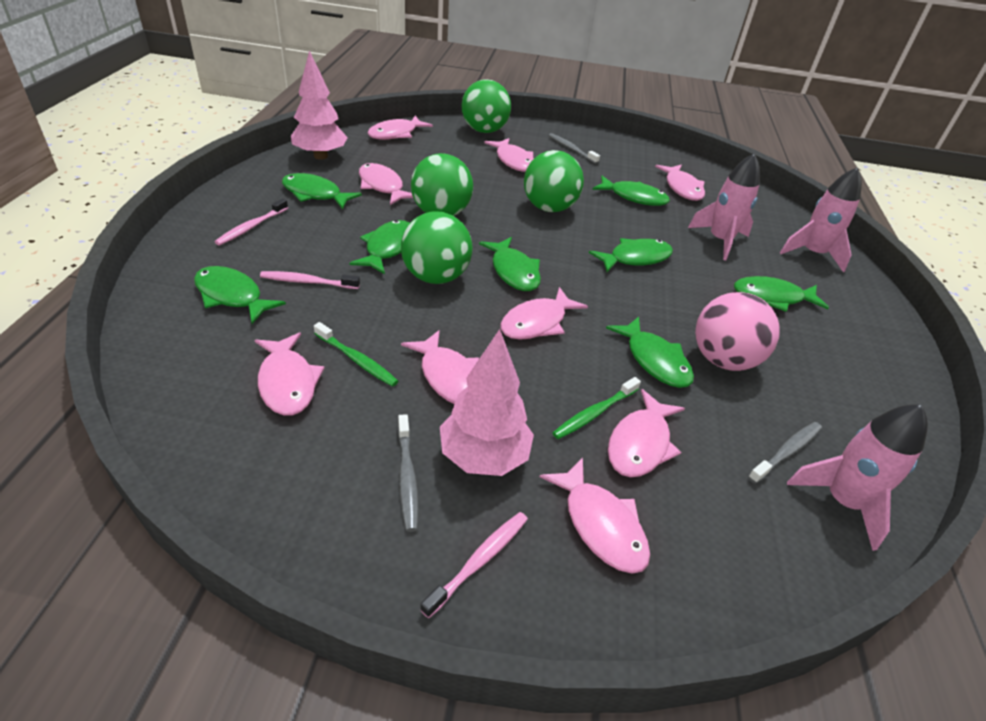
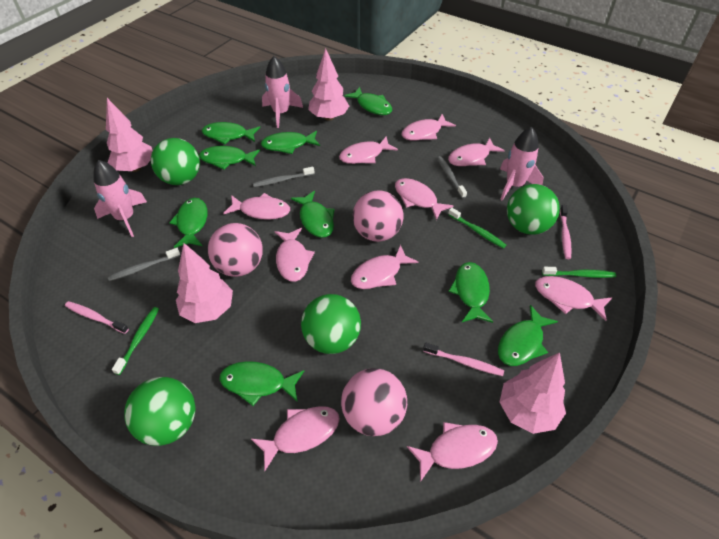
green fish: [194,266,286,324] [282,173,362,209] [350,220,409,274] [479,237,541,291] [589,238,673,272] [592,176,670,206] [606,317,694,388] [734,276,829,312] = 8 -> [169,198,207,248] [199,146,260,170] [202,122,260,144] [220,361,304,406] [261,131,320,154] [291,191,335,238] [344,87,392,115] [449,262,493,323] [498,305,558,366] = 9
green toothbrush: [314,322,398,387] [552,377,641,439] = 2 -> [112,307,159,375] [448,208,506,249] [542,267,616,278] = 3
pink ball: [695,292,780,371] = 1 -> [208,223,263,277] [341,368,407,436] [353,190,403,242] = 3
pink fish: [255,332,324,416] [359,163,413,205] [367,115,433,140] [401,330,479,404] [484,138,534,172] [500,287,588,340] [540,457,650,574] [608,389,685,477] [655,165,705,201] = 9 -> [223,193,290,220] [251,406,340,471] [274,228,315,282] [339,136,398,164] [351,244,418,289] [395,178,453,220] [401,114,456,141] [407,422,498,482] [448,138,505,166] [535,276,612,321] = 10
pink tree: [291,50,348,160] [440,329,534,476] = 2 -> [106,98,153,172] [176,243,233,323] [308,48,349,121] [500,352,566,434] = 4

